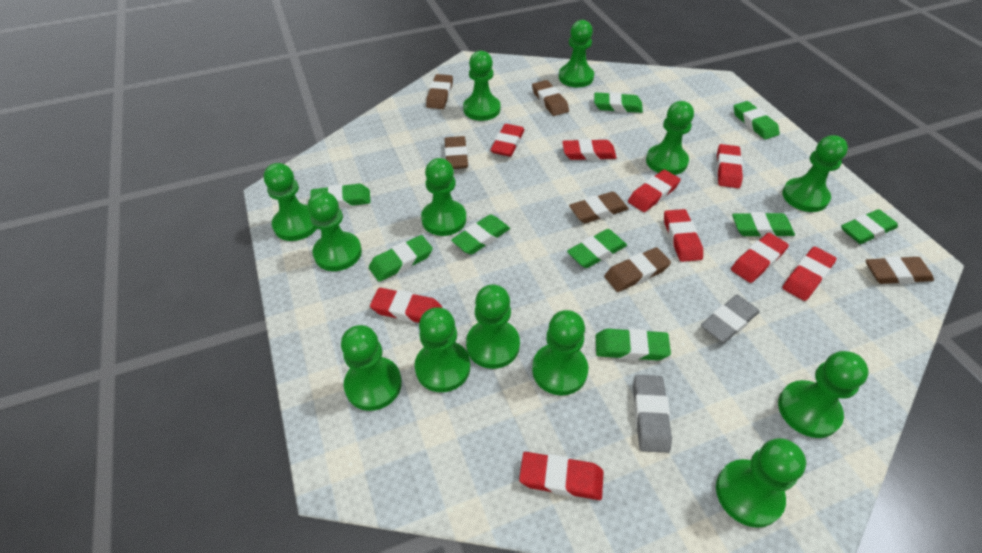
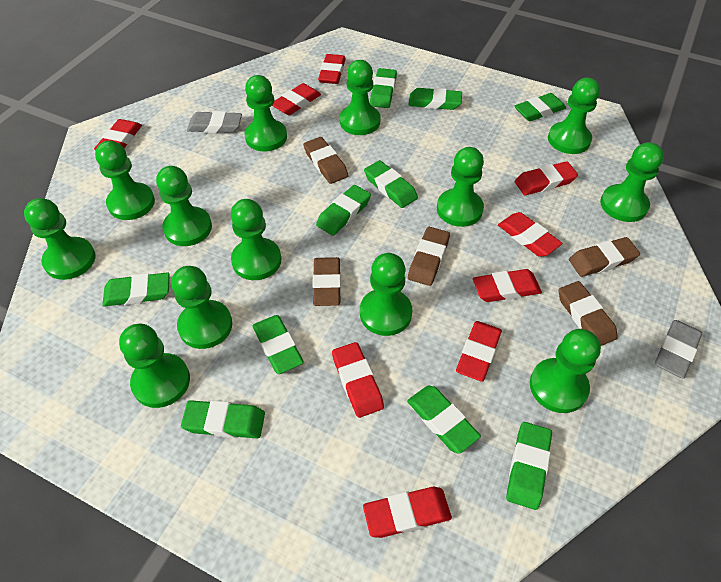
brown eraser: [426,74,453,109] [445,136,468,169] [532,80,569,116] [569,192,629,223] [604,247,671,292] [865,256,934,284] = 6 -> [303,137,349,184] [312,257,341,306] [408,227,450,286] [558,281,618,346] [569,237,640,277] = 5
green eraser: [310,184,370,208] [369,235,433,282] [451,214,510,255] [567,229,627,268] [594,92,643,113] [596,328,671,361] [732,212,795,237] [734,101,779,140] [841,209,898,244] = 9 -> [102,272,170,307] [181,400,265,439] [253,315,304,374] [316,185,371,236] [364,160,418,208] [370,68,397,108] [407,386,481,454] [408,88,462,110] [506,422,552,510] [514,93,566,121] = 10

